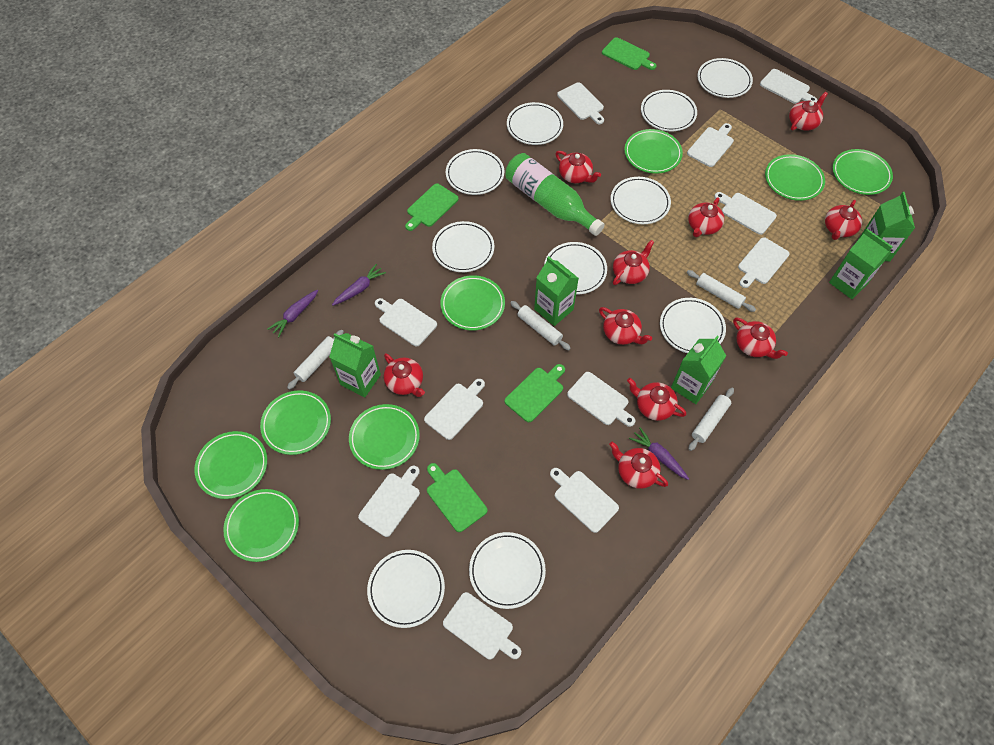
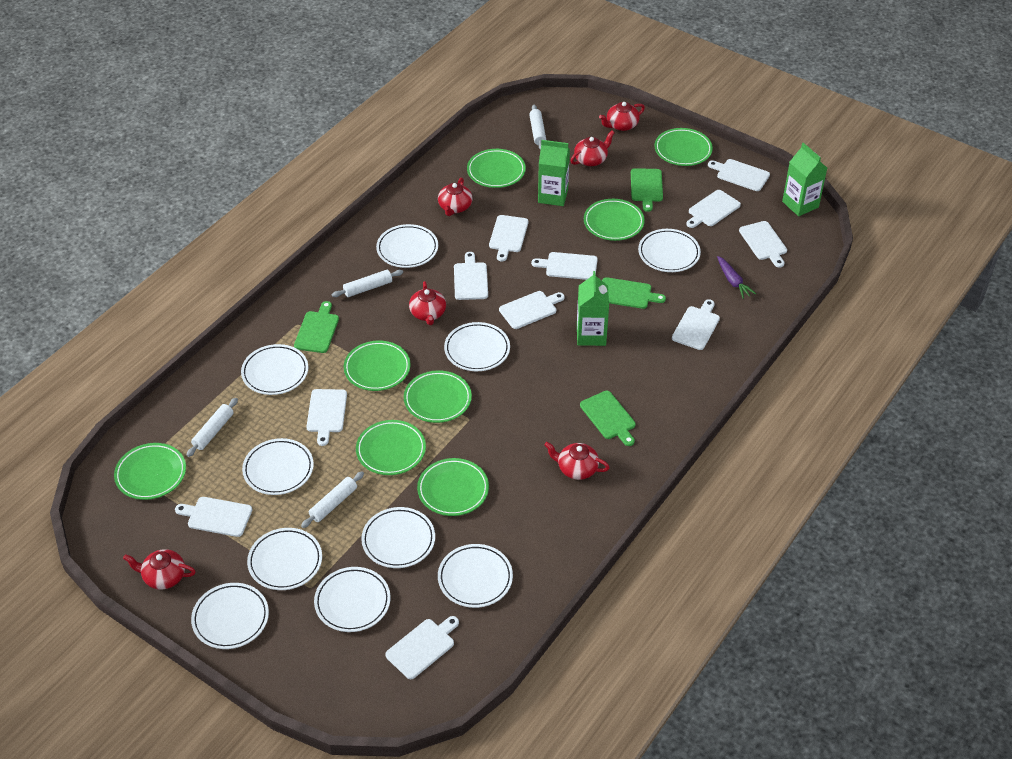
green bottle: [506,153,605,236] = 1 -> none = 0
green carton: [329,333,381,397] [534,256,579,326] [671,336,726,404] [829,229,893,299] [858,192,915,261] = 5 -> [538,140,570,206] [577,271,609,346] [782,143,827,216] = 3
purple carrot: [268,290,318,337] [332,264,386,306] [629,427,689,480] = 3 -> [717,256,756,299] = 1
red teapot: [384,353,425,397] [556,151,601,183] [599,307,652,345] [609,442,668,489] [613,240,654,285] [627,378,687,421] [688,197,724,237] [733,318,788,359] [789,92,828,130] [825,200,862,240] = 10 -> [123,549,196,590] [409,281,446,325] [438,178,473,216] [545,442,610,480] [570,131,615,166] [599,102,645,131] = 6

